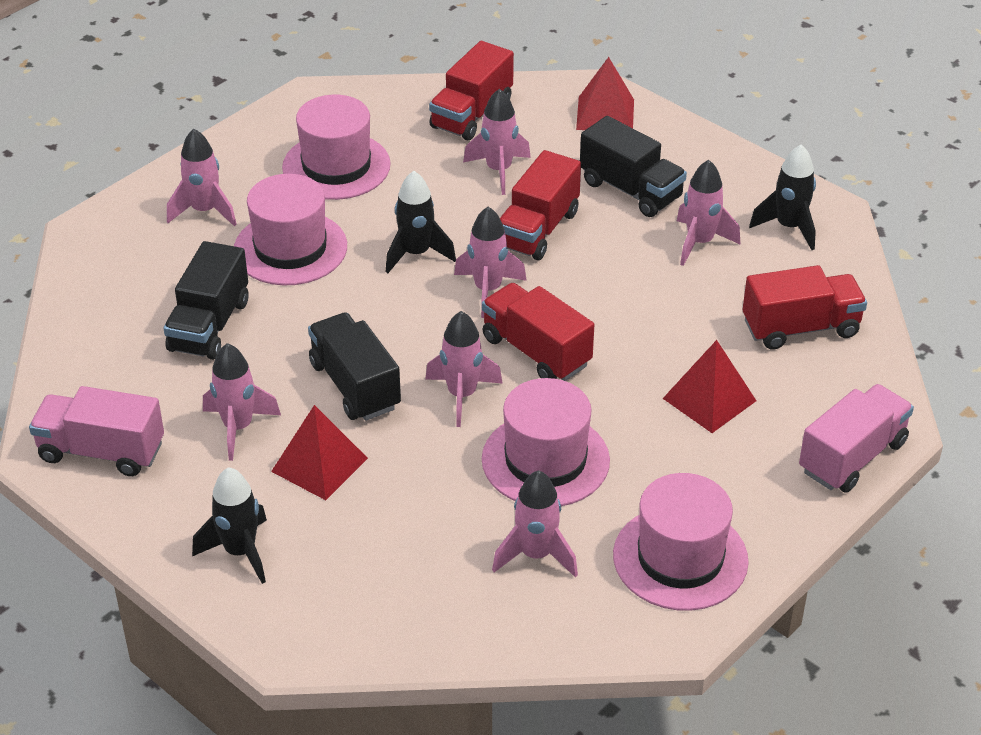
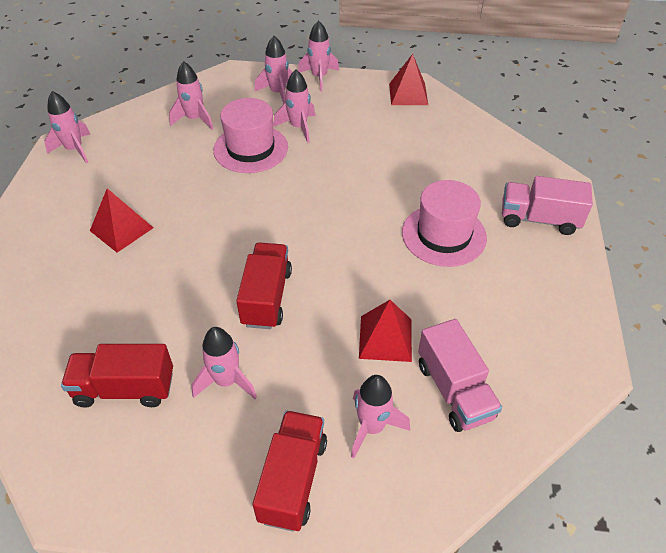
black rocket: [192,467,267,584] [386,171,456,273] [749,144,816,250] = 3 -> none = 0
black truck: [163,241,248,360] [308,312,401,421] [580,116,687,217] = 3 -> none = 0
pink hat: [234,174,347,285] [282,95,391,200] [482,378,610,506] [613,473,749,611] = 4 -> [213,98,288,173] [402,180,487,267] = 2
red truck: [429,41,514,140] [482,283,594,381] [500,150,581,260] [743,265,867,350] = 4 -> [61,344,173,408] [236,242,292,329] [253,410,327,532] = 3

